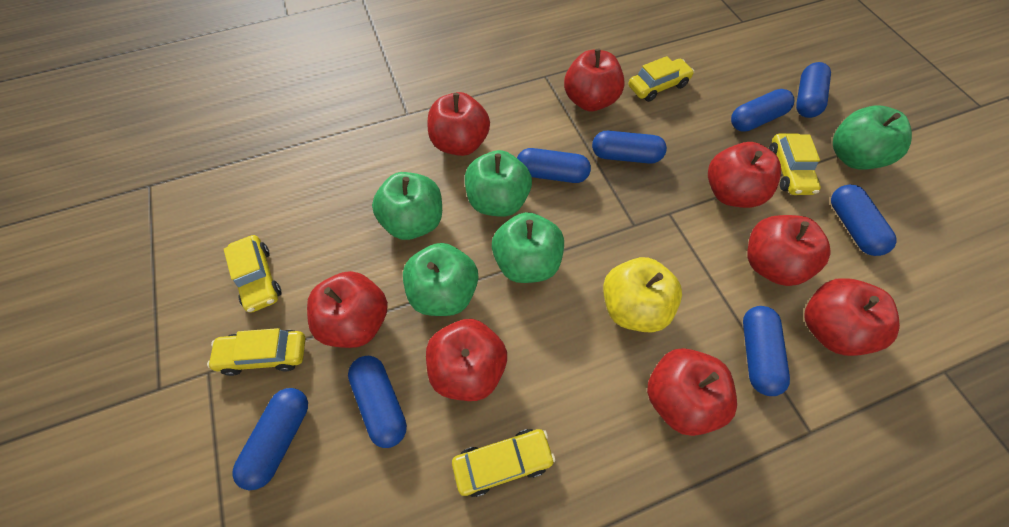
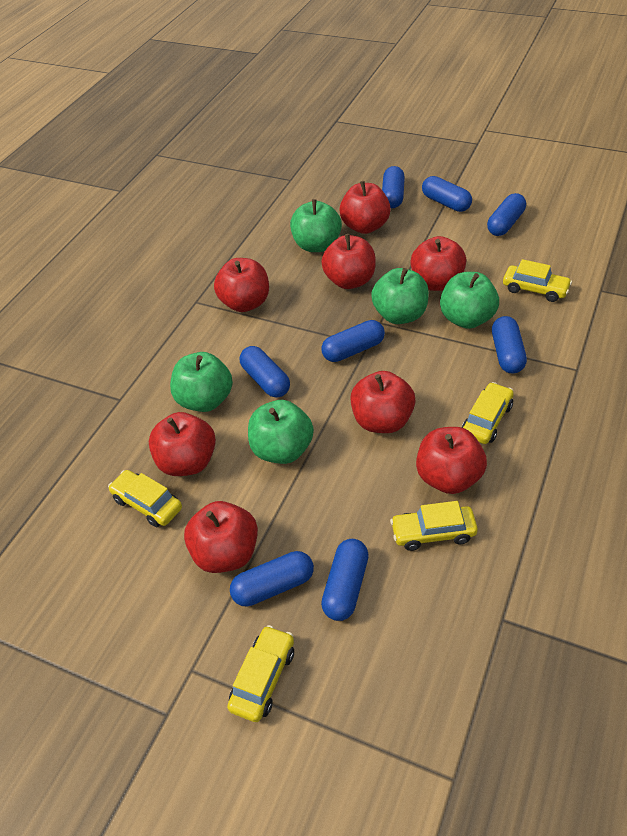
yellow apple: [603,257,682,333] = 1 -> none = 0

